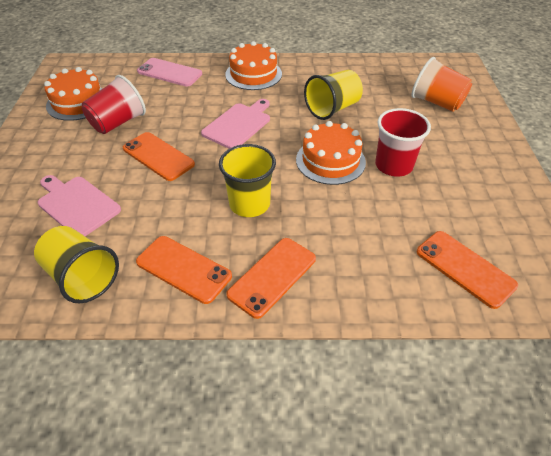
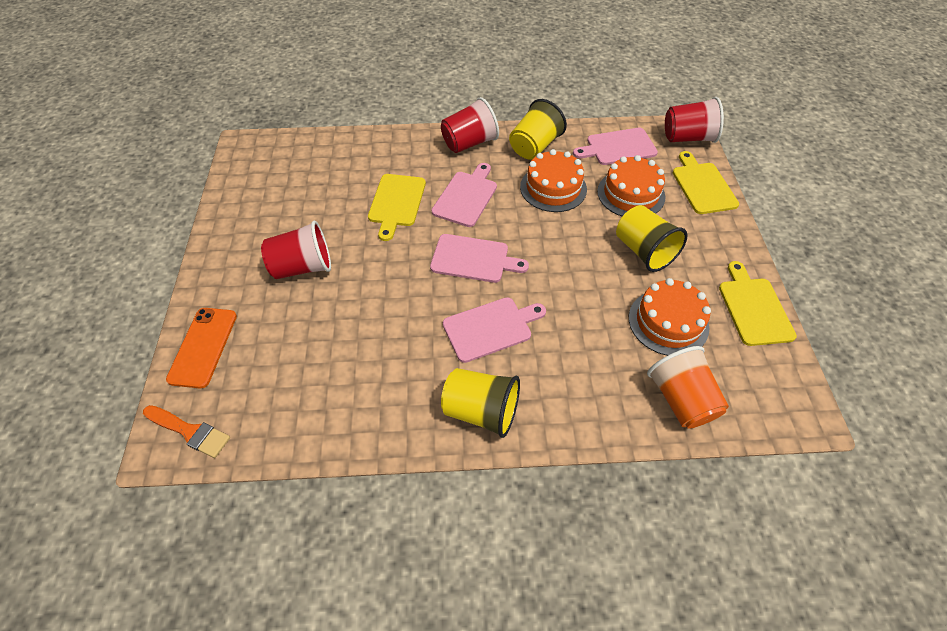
orange brush: none = 0 -> [143,405,230,458] = 1
orange phone: [123,132,195,181] [136,236,232,304] [226,238,316,319] [417,231,518,309] = 4 -> [166,308,237,388] = 1
pink cutting board: [38,175,121,236] [201,99,270,149] = 2 -> [430,234,529,283] [432,163,497,227] [443,297,546,363] [573,128,658,165] = 4
pink phone: [137,58,202,87] = 1 -> none = 0
red cup: [82,75,146,134] [375,108,431,176] = 2 -> [261,221,331,279] [441,97,499,153] [665,97,724,143] = 3
yellow cutting board: none = 0 -> [368,174,426,241] [673,151,739,214] [719,261,797,346] = 3

